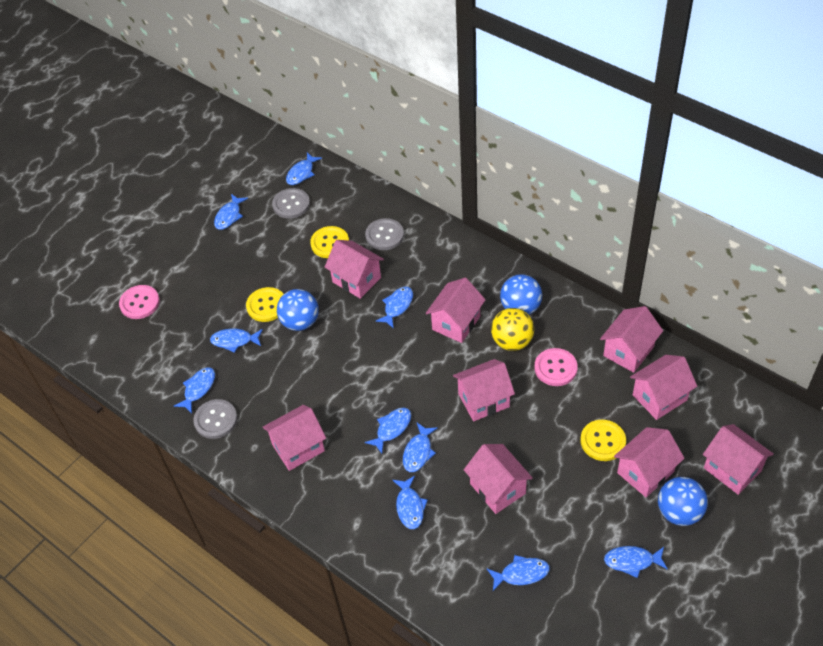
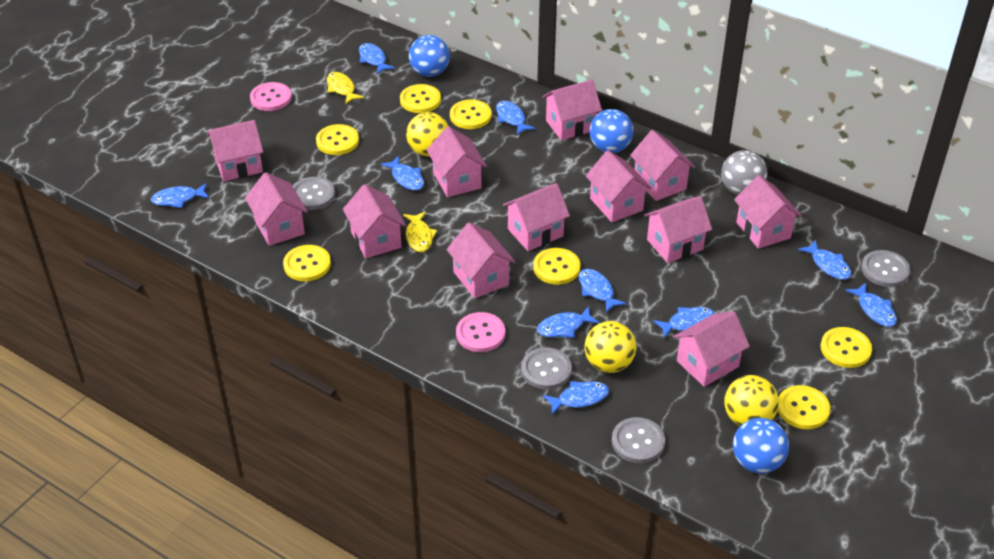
grey ball: none = 0 -> [721,150,768,195] = 1
grey button: [193,399,238,439] [272,188,310,219] [365,218,404,250] = 3 -> [293,177,335,210] [521,347,572,390] [612,417,665,463] [861,250,910,287] = 4
pink house: [263,405,326,471] [325,240,384,299] [426,278,486,343] [453,359,515,421] [464,444,533,514] [600,306,663,373] [614,427,685,497] [630,355,697,420] [703,424,774,495] = 9 -> [207,120,263,181] [245,172,308,246] [343,184,406,258] [427,126,487,197] [447,222,515,299] [503,183,570,251] [542,79,602,141] [586,150,651,222] [630,130,695,201] [644,196,712,263] [674,311,750,387] [734,175,802,249] = 12
yellow ball: [491,308,534,351] = 1 -> [406,112,448,156] [585,321,636,373] [724,375,779,426] = 3
yellow button: [246,287,284,322] [310,226,349,258] [581,420,626,461] = 3 -> [283,245,331,281] [316,124,359,155] [400,84,441,113] [450,99,492,129] [533,248,581,285] [778,385,831,429] [821,327,872,368] = 7
yellow fish: none = 0 -> [327,72,364,104] [403,211,437,252] = 2

